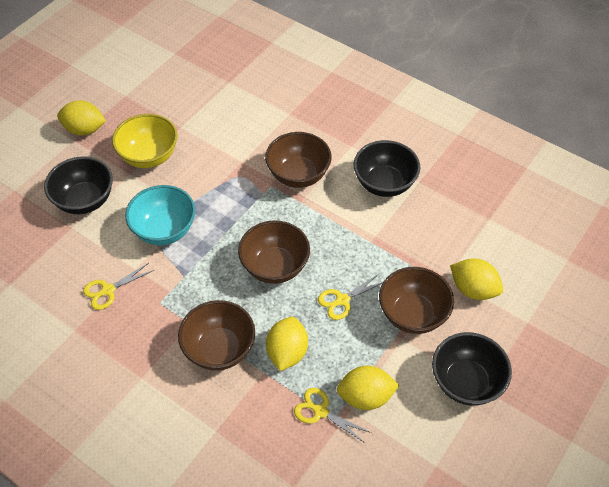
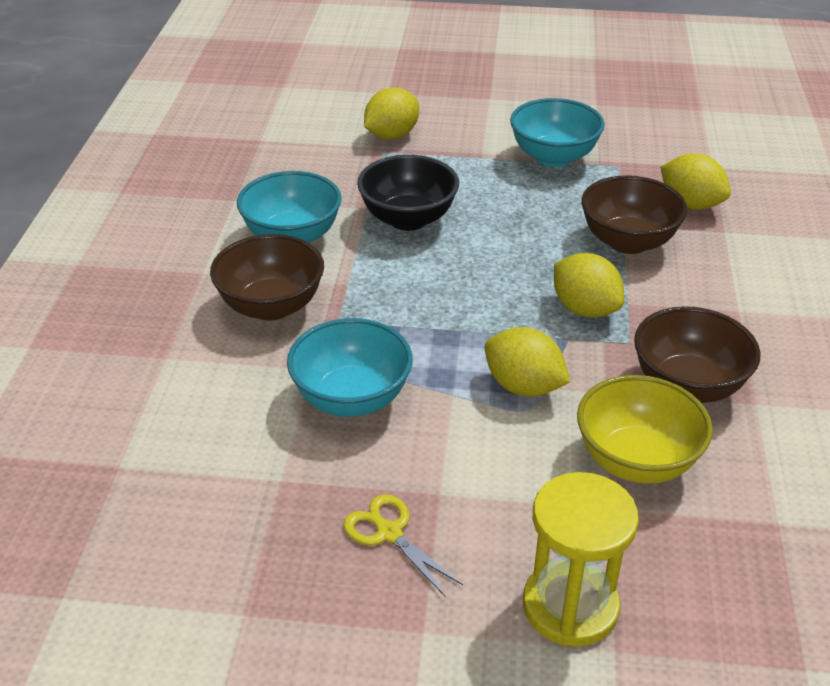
black bowl: [44,156,113,214] [354,140,420,197] [432,332,512,406] = 3 -> [357,155,459,231] = 1
brown bowl: [178,300,255,371] [238,220,310,284] [265,132,332,188] [379,267,454,334] = 4 -> [210,234,324,321] [582,175,688,254] [634,306,760,403] = 3
turquoise bowl: [125,185,195,245] = 1 -> [237,171,342,243] [287,318,413,417] [510,98,605,167] = 3
yellow hourglass: none = 0 -> [523,472,639,647] = 1
yellow scissors: [83,263,154,310] [294,388,371,443] [318,274,383,320] = 3 -> [343,494,463,596] = 1

